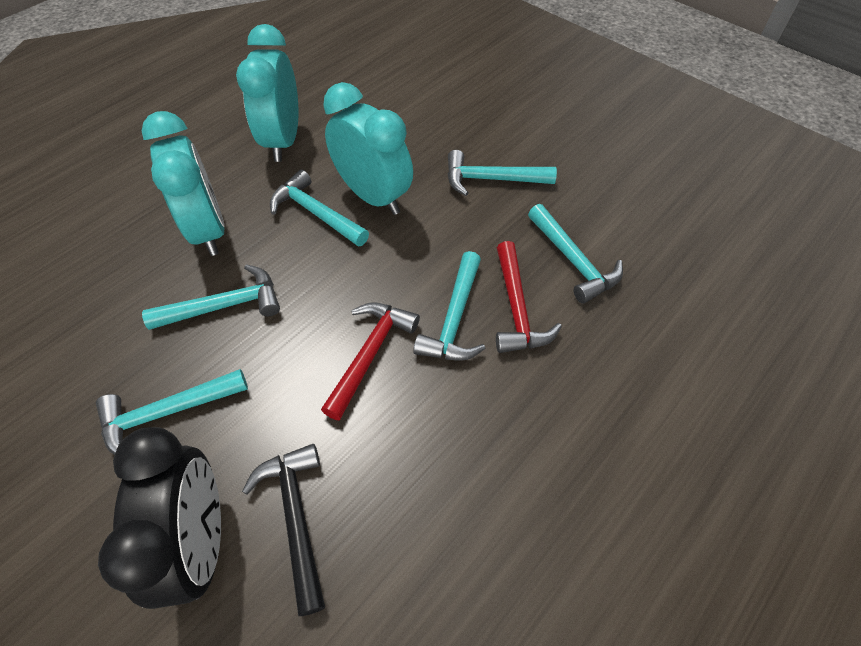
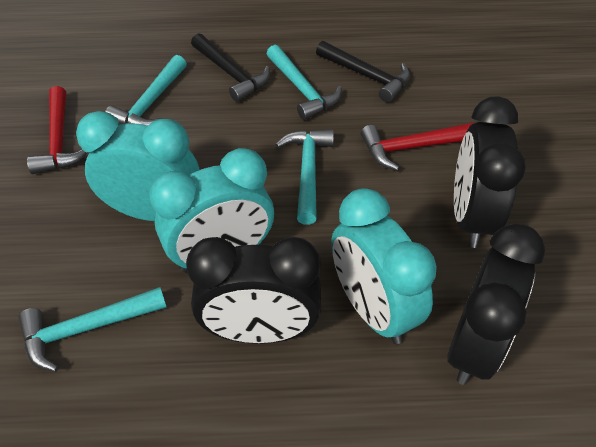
black clock: [98,427,221,609] = 1 -> [186,237,321,344] [447,223,545,385] [454,96,526,248] = 3
black hammer: [242,444,325,616] = 1 -> [191,33,270,102] [316,41,410,103] = 2
turquoise hammer: [96,369,248,455] [142,264,280,330] [270,169,369,247] [413,251,486,361] [447,150,557,196] [528,204,623,303] = 6 -> [18,287,167,372] [105,55,187,125] [267,45,342,120] [275,129,334,225] = 4

